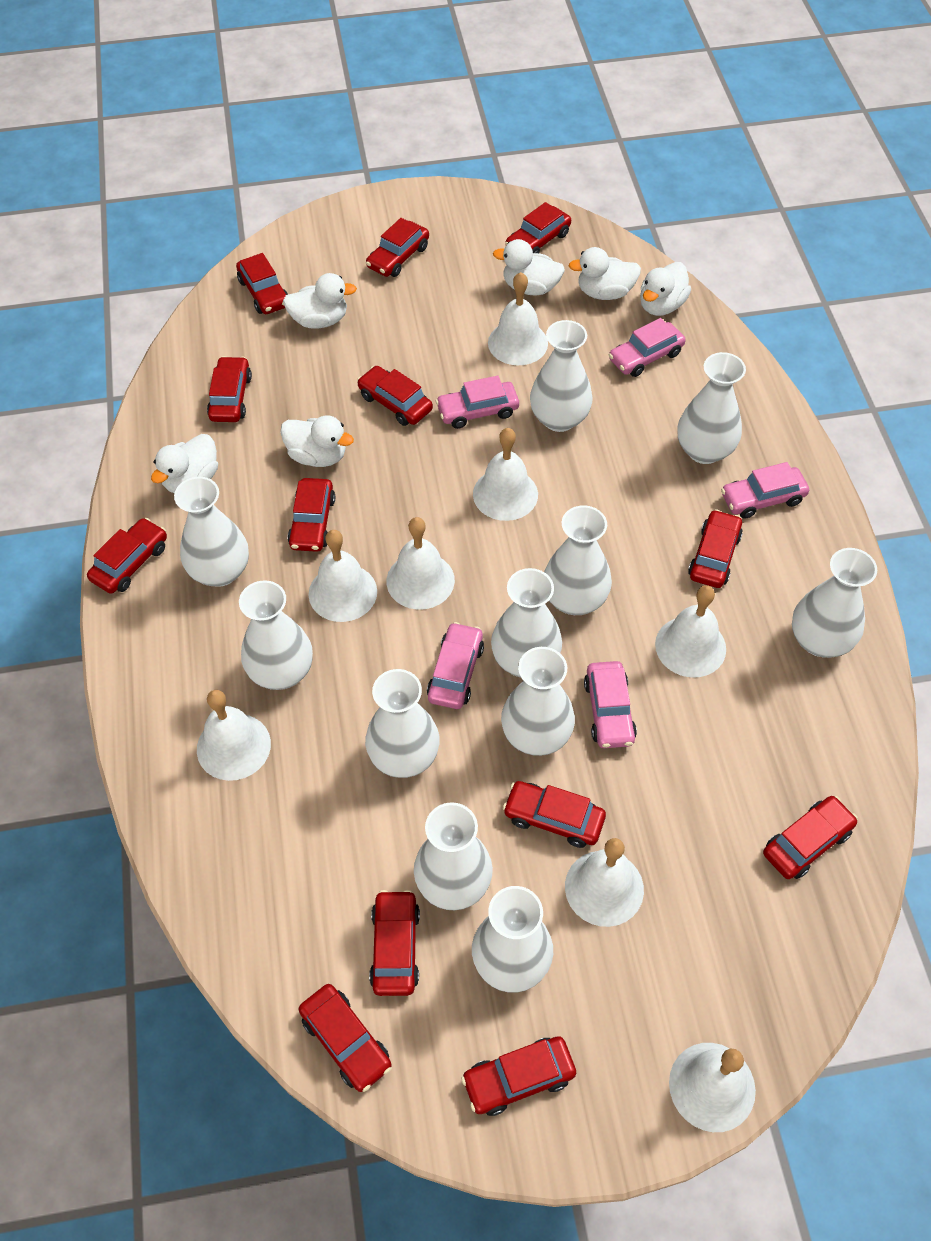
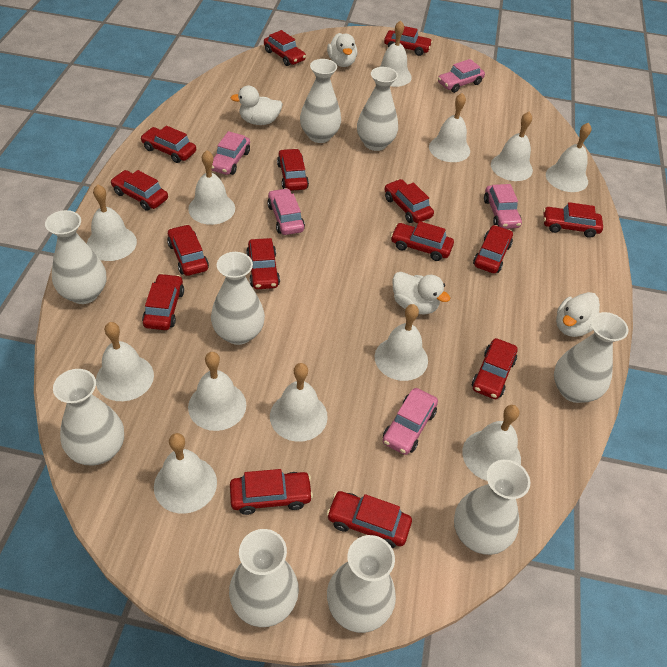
red car: [87,518,167,594] [207,356,252,422] [236,253,288,314] [288,478,335,552] [298,984,392,1092] [357,366,433,426] [366,218,429,277] [369,890,420,996] [461,1036,576,1116] [503,781,606,848] [505,202,571,253] [688,509,743,588] [763,796,858,879] = 13 -> [110,170,168,211] [140,126,196,163] [142,273,184,330] [167,224,209,276] [230,469,313,515] [246,238,280,289] [264,30,306,66] [277,149,309,191] [327,491,412,548] [384,26,433,56] [384,179,434,223] [391,221,454,261] [472,338,517,399] [473,225,513,273] [543,202,603,238] = 15
white bell: [197,690,271,781] [309,530,377,622] [386,517,455,610] [473,428,538,521] [488,272,548,365] [565,838,644,927] [655,585,726,677] [669,1043,756,1132] = 8 -> [87,185,137,261] [96,322,154,401] [154,433,217,514] [188,150,235,225] [188,352,246,431] [270,363,328,442] [375,304,428,381] [379,20,412,87] [429,93,470,162] [462,405,521,481] [491,112,533,181] [546,123,591,192] = 12
white duck: [151,434,218,493] [280,415,354,467] [283,273,357,328] [493,239,565,296] [569,247,641,300] [640,262,691,316] = 6 -> [230,86,283,125] [327,33,357,67] [393,272,450,314] [556,292,600,337] = 4
white vase: [174,477,249,587] [239,580,313,690] [365,669,440,778] [414,802,493,910] [472,886,553,993] [491,568,562,677] [501,647,575,756] [530,320,593,432] [544,505,612,615] [678,352,746,464] [792,548,877,658] = 11 -> [45,210,106,304] [53,369,124,466] [211,252,265,345] [229,529,299,627] [300,59,341,143] [327,535,396,633] [357,67,398,151] [454,460,530,555] [554,312,628,403] = 9

